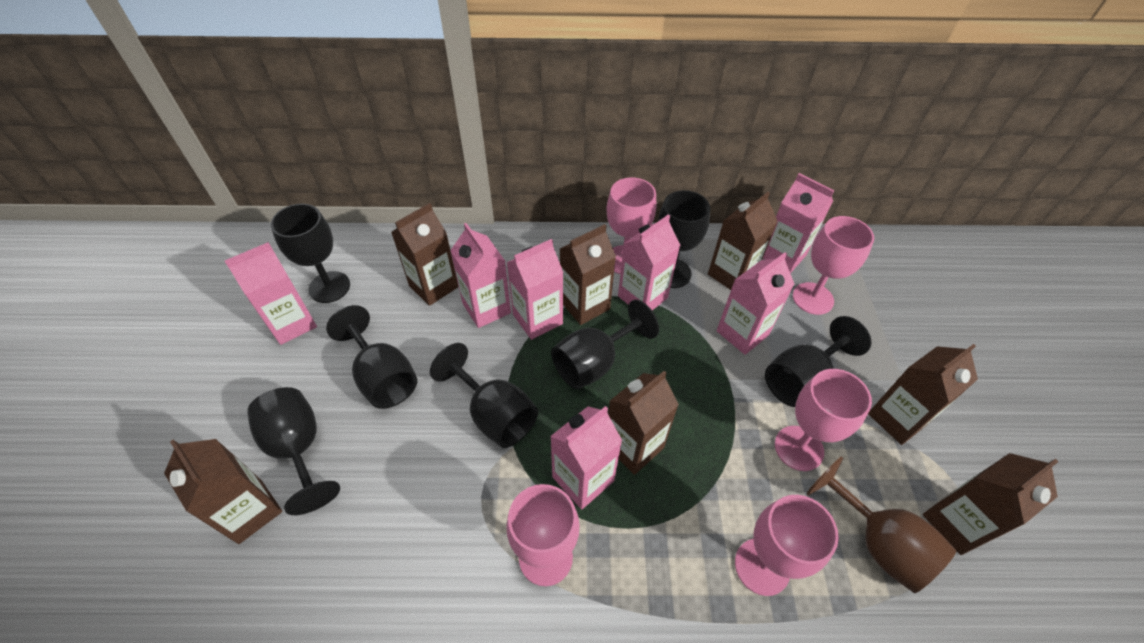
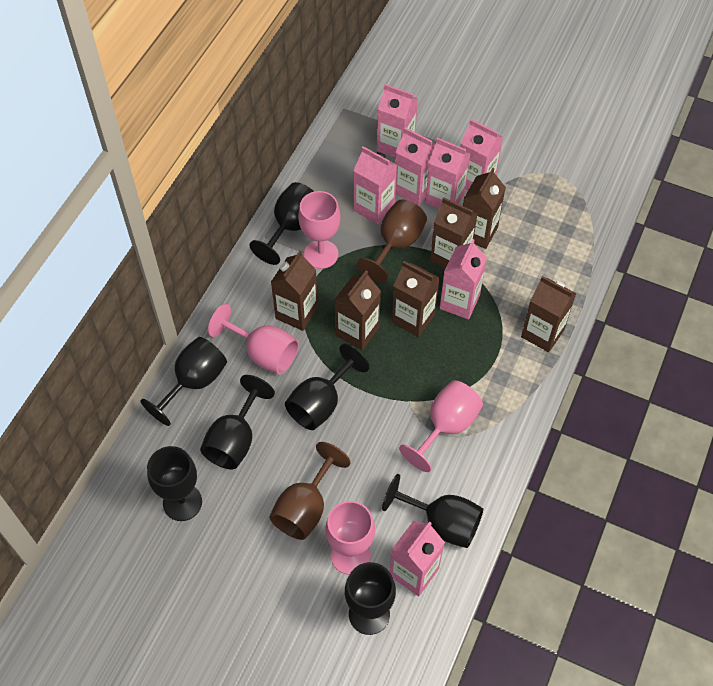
brown carton: [164,439,282,544] [391,203,458,306] [560,224,616,325] [608,371,679,475] [708,192,778,290] [868,344,978,445] [923,453,1059,555] = 7 -> [271,251,318,331] [334,270,381,350] [392,261,439,337] [430,197,478,269] [463,168,506,249] [521,276,576,352] = 6
brown goblet: [806,456,956,593] = 1 -> [269,442,351,540] [357,199,427,283] = 2
pink goblet: [506,484,580,586] [607,178,656,274] [735,495,839,596] [775,369,872,471] [793,216,874,315] = 5 -> [208,304,299,375] [298,191,341,269] [325,501,375,575] [399,380,483,472] = 4

